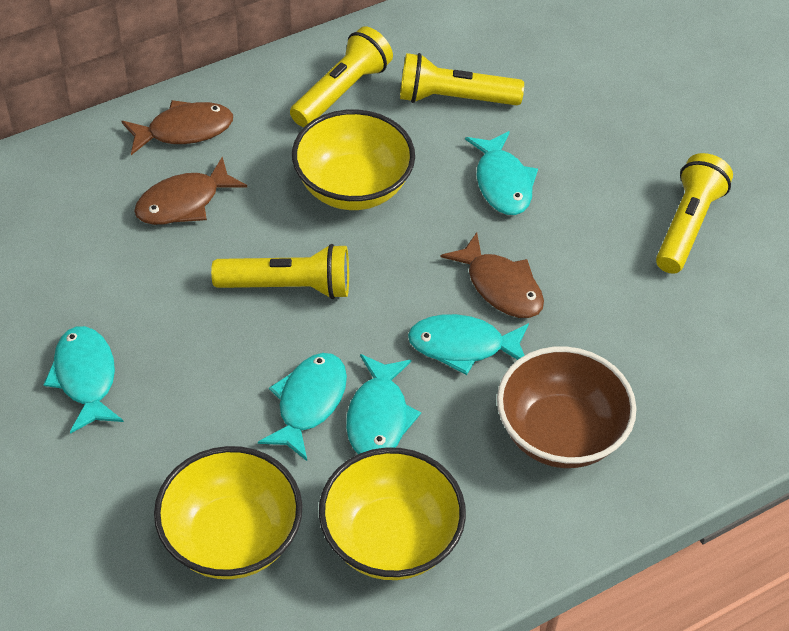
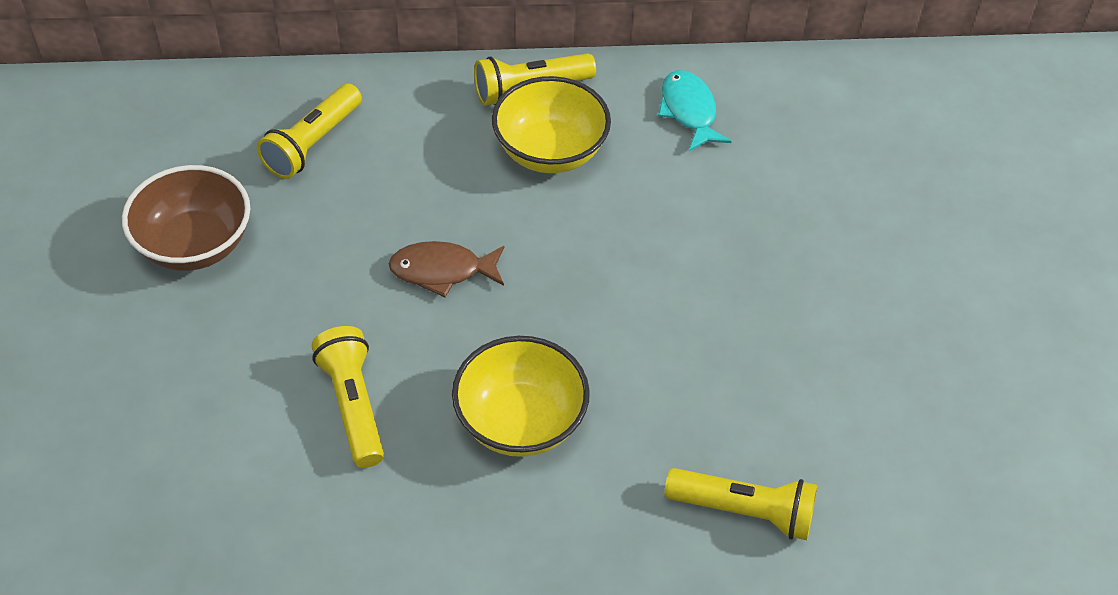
brown fish: [121,100,233,155] [134,157,247,225] [440,232,544,318] = 3 -> [388,241,504,297] = 1
turquoise fish: [43,326,124,434] [258,353,347,461] [346,354,421,454] [408,314,529,375] [465,131,538,215] = 5 -> [658,70,732,151] = 1
yellow bowl: [154,446,303,579] [292,109,415,210] [319,447,466,580] = 3 -> [452,336,590,457] [492,76,611,173] = 2

